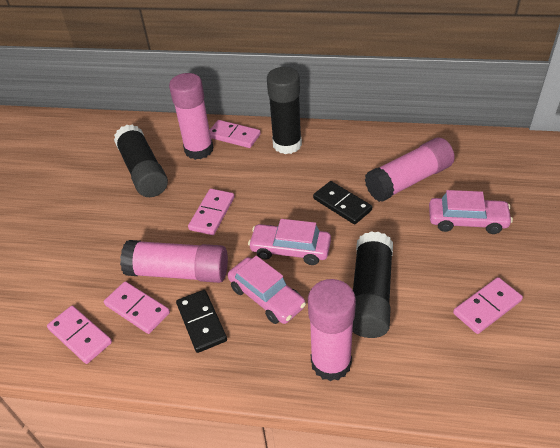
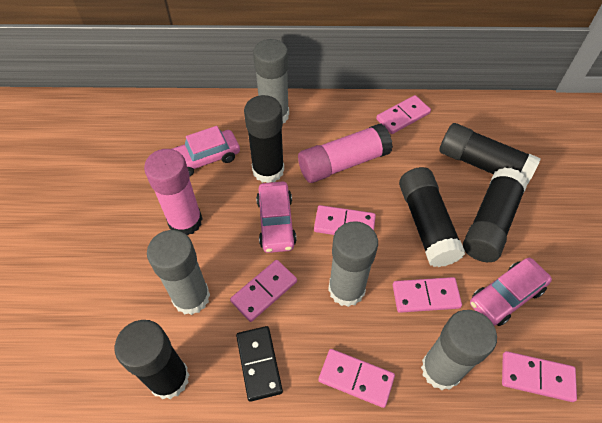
black domino: [176,290,227,353] [313,181,372,224] = 2 -> [236,326,283,402] = 1
black glue stick: [114,124,168,197] [267,67,302,154] [352,231,393,338] = 3 -> [115,320,190,399] [244,95,284,183] [399,167,465,267] [439,123,541,183] [463,167,528,262] = 5
grey glue stick: none = 0 -> [147,230,210,315] [253,39,289,123] [328,221,378,307] [421,310,497,390] = 4
pink domino: [47,306,112,364] [104,281,170,334] [188,189,234,235] [210,120,261,148] [453,277,523,334] = 5 -> [230,260,297,322] [314,205,376,235] [318,349,395,408] [376,95,431,134] [393,277,462,313] [502,351,577,402] = 6
pink glue stick: [120,240,228,283] [169,73,213,160] [308,279,356,381] [365,138,455,202] = 4 -> [144,149,203,235] [298,124,393,183] = 2

